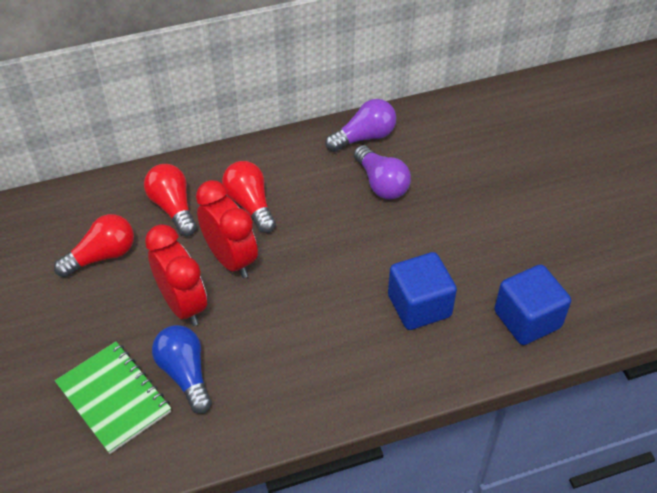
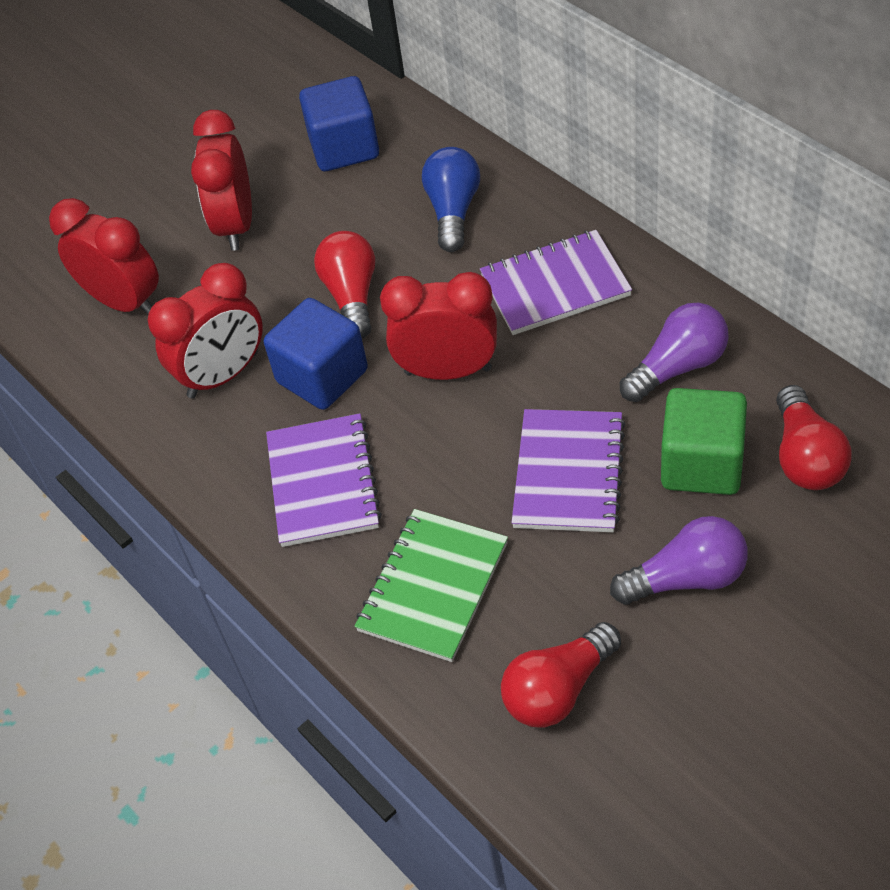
green cube: none = 0 -> [661,388,747,495] = 1
purple notebook: none = 0 -> [266,413,382,547] [480,230,632,335] [511,409,626,532] = 3
red clock: [145,224,207,326] [196,180,258,278] = 2 -> [49,198,159,315] [148,263,263,398] [191,110,252,251] [380,272,497,380] = 4

